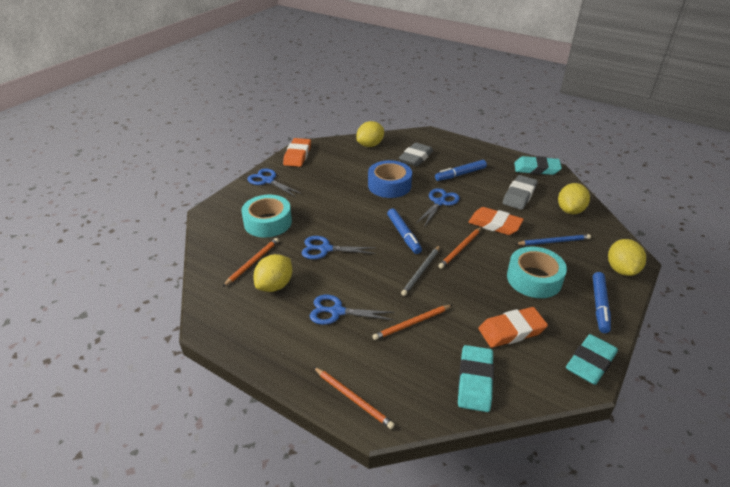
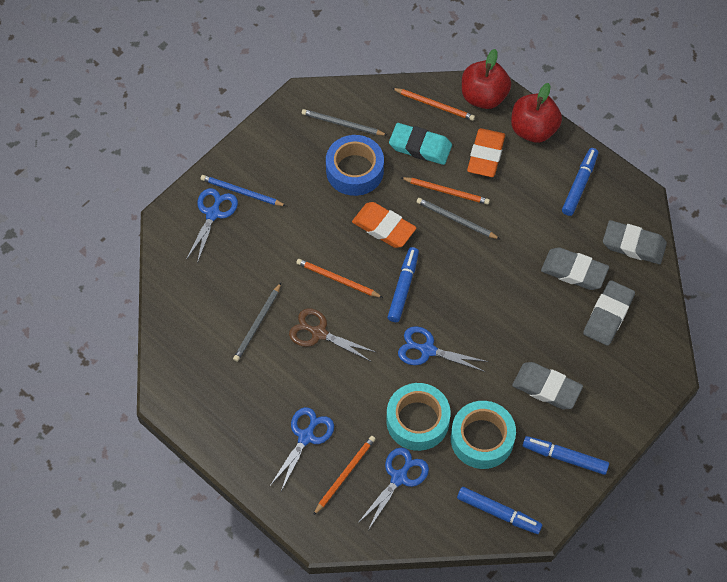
blue marker: [387,209,422,254] [435,160,487,181] [593,272,611,333] = 3 -> [388,247,419,322] [457,487,543,534] [523,436,609,475] [562,148,598,216] = 4
brown scissors: none = 0 -> [289,308,376,361] = 1
grey eraser: [399,143,433,166] [503,175,538,210] = 2 -> [512,362,583,409] [541,247,609,290] [583,280,635,346] [603,220,667,264] = 4
grey pencil: [401,245,440,296] = 1 -> [233,283,281,362] [302,109,387,136] [417,198,500,239] = 3
orange eraser: [283,138,311,167] [468,207,524,235] [478,307,548,348] = 3 -> [352,202,417,248] [467,128,505,177] = 2
red apple: none = 0 -> [462,49,511,109] [511,83,562,143] = 2
turquoise eraser: [458,345,494,412] [514,156,562,175] [566,334,618,385] = 3 -> [389,123,452,165] = 1
yellow lemon: [254,254,292,292] [356,121,384,147] [558,183,590,214] [608,239,646,276] = 4 -> none = 0

